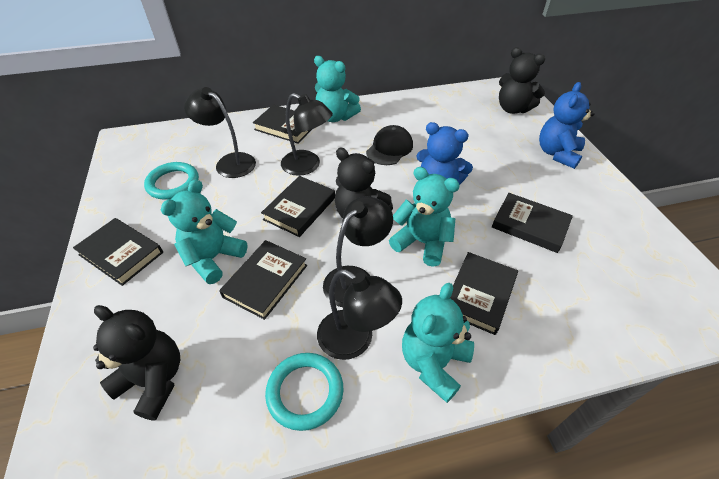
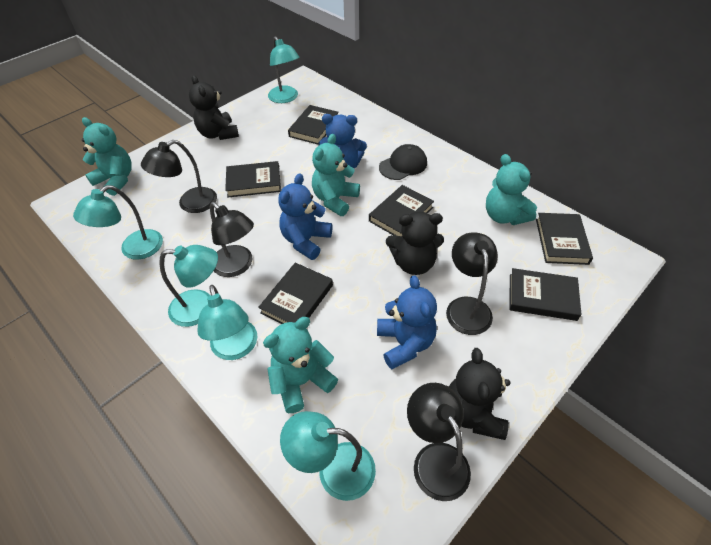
blue teddy bear: [416,122,473,184] [539,82,595,169] = 2 -> [278,173,332,260] [319,114,367,168] [377,275,437,370] = 3
turquoise lamp: none = 0 -> [73,185,163,260] [159,245,218,327] [197,285,257,360] [268,36,300,103] [280,411,376,501] = 5
turquoise ring: [144,162,199,200] [265,353,344,431] = 2 -> none = 0

